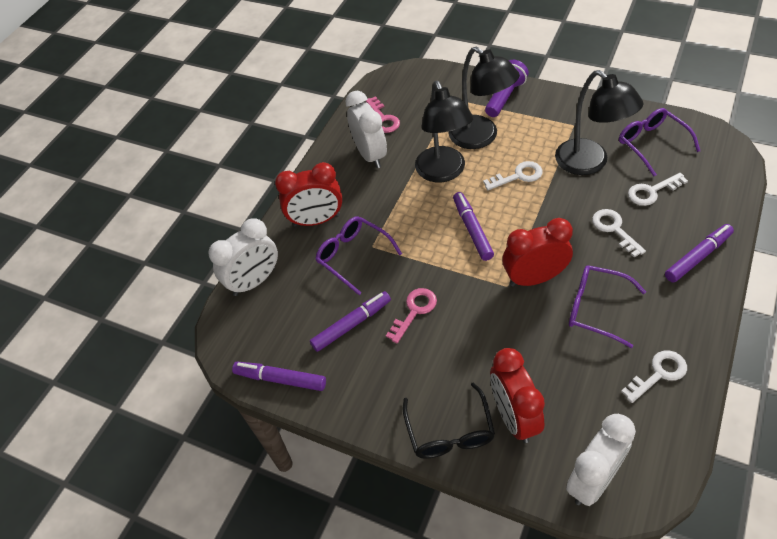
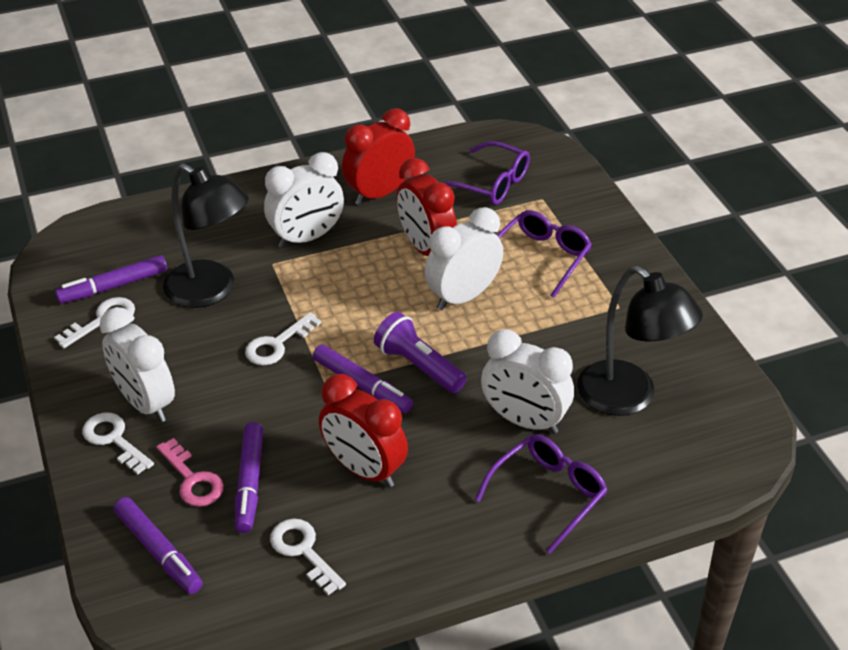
black glasses: [403,382,495,459] = 1 -> none = 0
black lamp: [415,81,473,182] [448,46,520,149] [555,70,643,175] = 3 -> [163,163,249,308] [577,266,703,416] = 2
pink key: [366,96,400,133] [386,288,437,344] = 2 -> [156,438,224,507] = 1
white clock: [208,218,278,296] [345,91,387,168] [566,414,636,506] = 3 -> [99,307,175,422] [264,152,344,248] [424,207,503,310] [481,329,574,434] = 4

